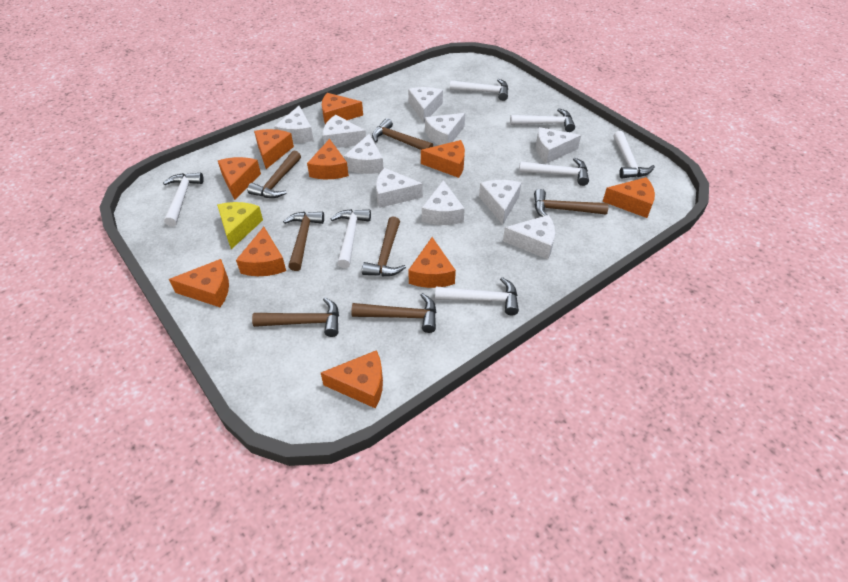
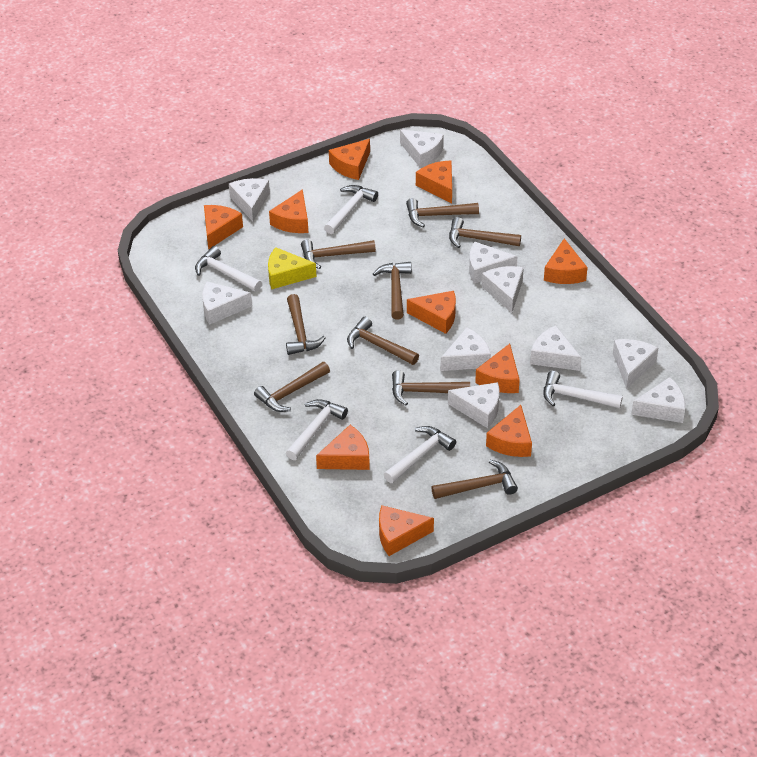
brown hammer: [247,151,301,198] [252,298,339,337] [283,212,324,271] [351,293,436,333] [362,216,406,277] [372,118,433,150] [534,189,609,217] = 7 -> [254,362,330,412] [286,294,326,355] [301,239,376,269] [347,317,419,365] [373,262,412,320] [392,370,470,405] [406,198,479,227] [431,460,518,499] [449,217,521,248] = 9
white hammer: [163,173,204,226] [331,209,371,268] [435,277,519,315] [450,79,508,101] [510,108,575,132] [519,158,589,186] [613,131,655,179] = 7 -> [195,246,262,292] [286,399,348,460] [324,185,378,234] [384,426,456,483] [543,371,623,408] = 5

